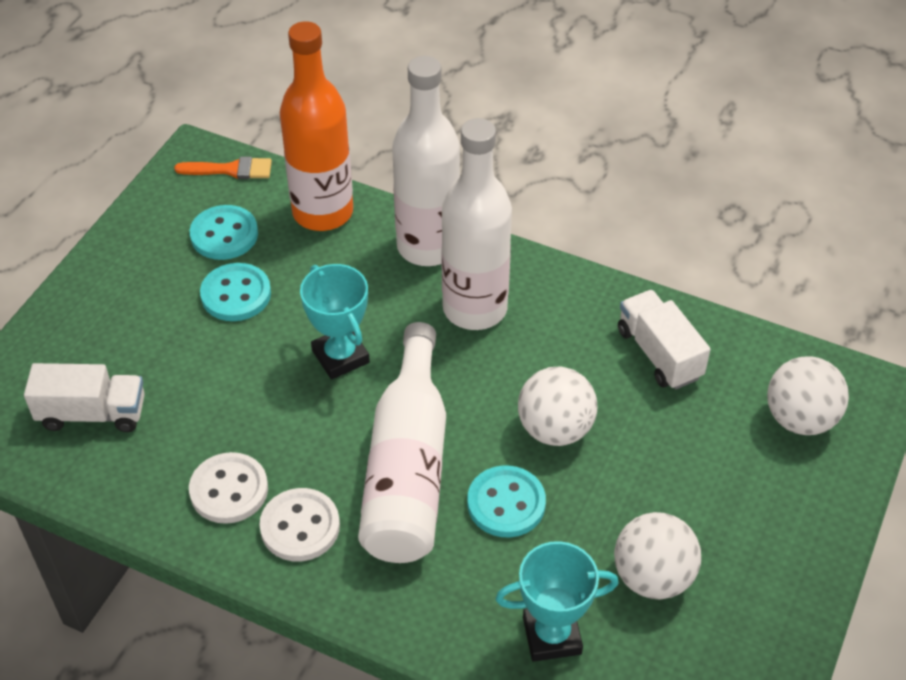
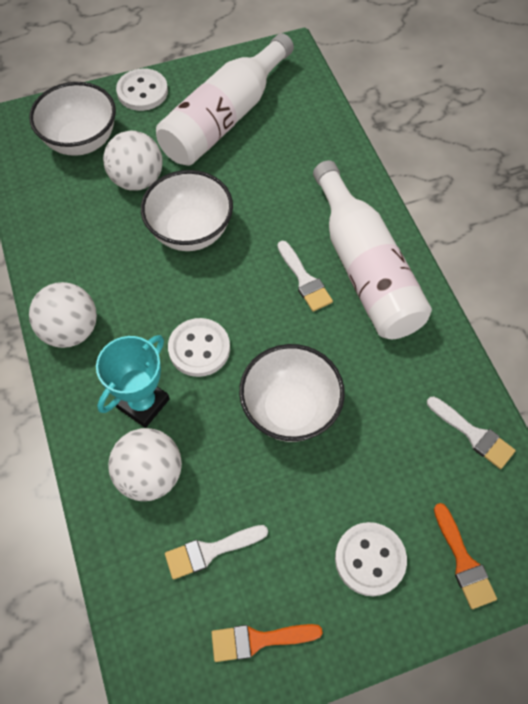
orange bottle: [280,21,353,231] = 1 -> none = 0
orange brush: [174,157,272,179] = 1 -> [211,624,323,662] [434,503,497,609] = 2
turquoise button: [190,205,258,260] [200,263,271,321] [467,465,546,538] = 3 -> none = 0
turquoise trophy: [300,264,370,379] [495,541,619,662] = 2 -> [96,335,170,428] = 1
white bottle: [358,322,446,563] [392,56,460,266] [441,118,512,330] = 3 -> [156,33,294,166] [313,160,432,339] = 2
white bowl: none = 0 -> [29,82,116,156] [141,170,233,251] [239,344,345,442] = 3
white brush: none = 0 -> [165,525,268,580] [278,241,333,312] [427,396,516,469] = 3
white button: [189,452,268,524] [259,488,340,561] = 2 -> [116,68,168,111] [168,318,230,377] [335,522,407,596] = 3
white truck: [24,363,145,432] [618,290,711,390] = 2 -> none = 0

